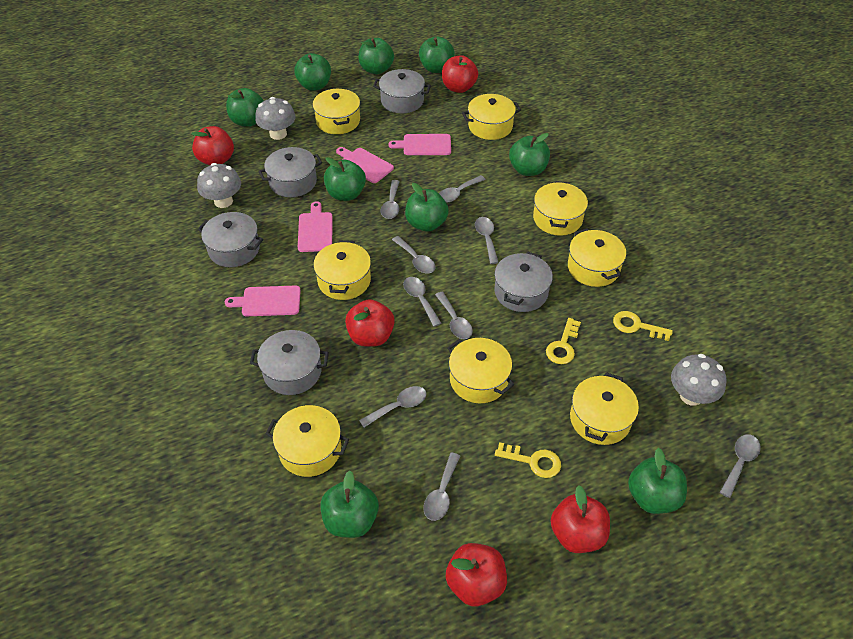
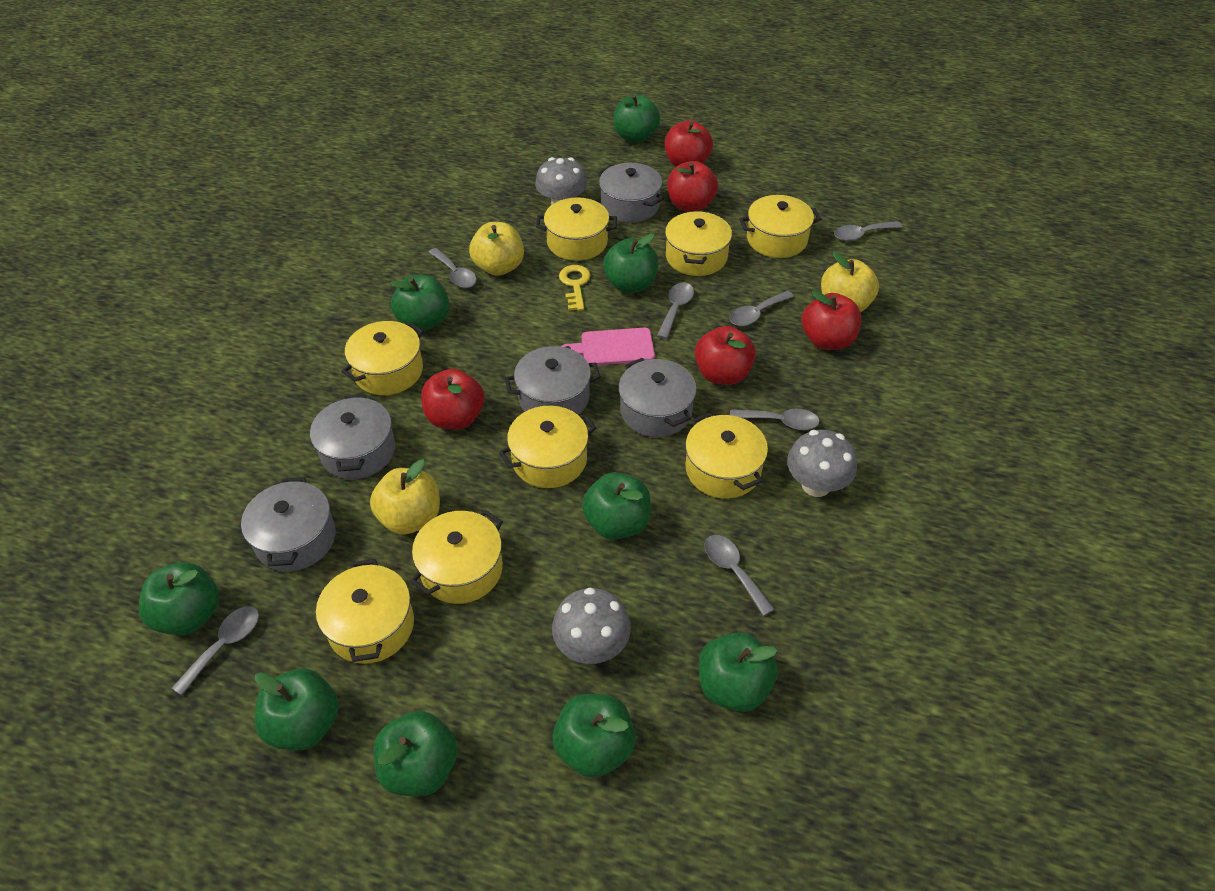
grey spoon: [359,386,426,428] [381,180,400,219] [392,236,435,273] [403,277,442,327] [424,452,460,521] [435,292,473,339] [439,175,486,203] [475,217,499,264] [720,434,760,498] = 9 -> [172,606,259,695] [428,248,477,288] [657,282,694,339] [705,535,775,616] [729,290,794,326] [730,409,820,430] [834,221,902,241] = 7
pink cutting board: [225,285,301,316] [298,201,333,252] [336,147,394,183] [388,134,451,155] = 4 -> [561,328,655,365] = 1
yellow apple: none = 0 -> [370,459,440,535] [469,222,524,276] [821,252,879,312] = 3
yellow key: [495,442,561,478] [546,318,581,364] [613,311,673,341] = 3 -> [559,265,591,311] = 1

